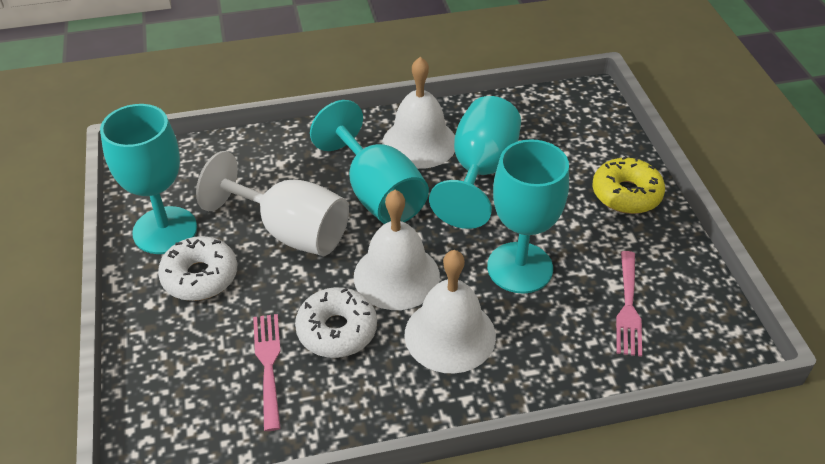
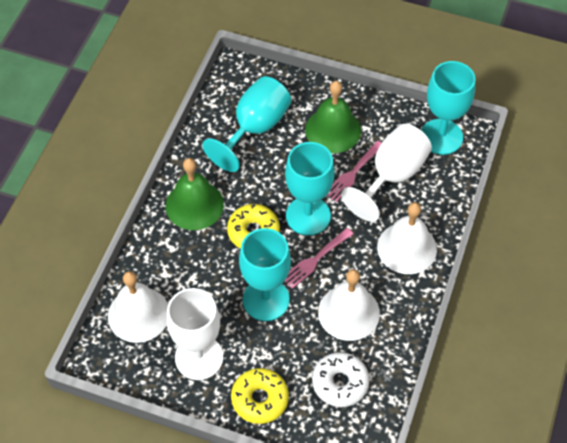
green bell: none = 0 -> [166,158,224,230] [305,81,361,153] = 2
white donut: [158,236,237,301] [295,287,377,358] = 2 -> [312,352,370,407] = 1
white goblet: [196,151,349,256] = 1 -> [166,288,223,380] [341,124,432,222] = 2
yellow donut: [593,156,665,214] = 1 -> [227,204,280,249] [231,368,289,424] = 2

